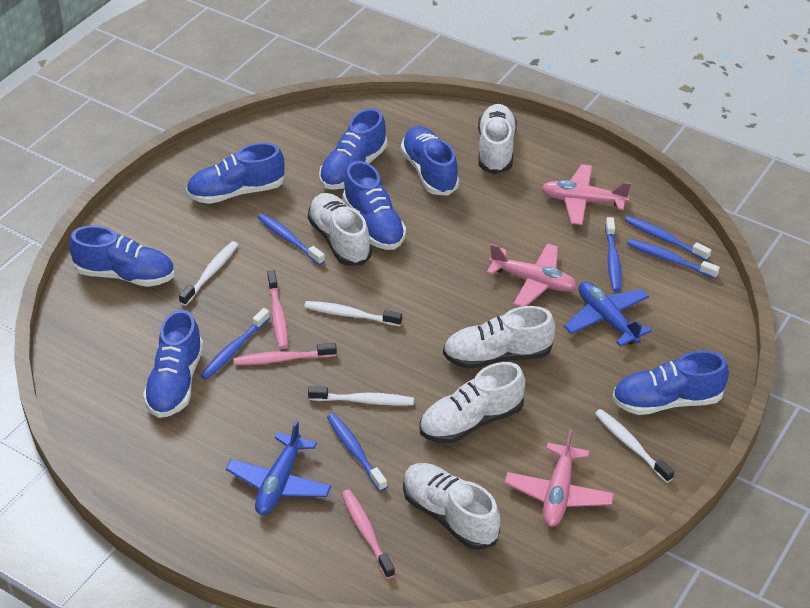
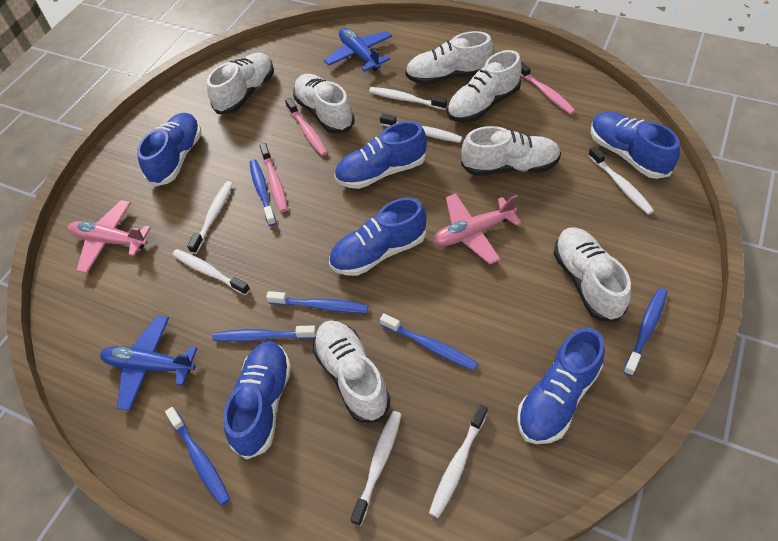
blue shoe: [69,225,175,287] [143,310,204,418] [186,143,285,204] [319,108,387,190] [343,161,406,250] [401,126,459,195] [612,350,729,415] = 7 -> [137,113,202,187] [223,341,291,460] [329,198,427,276] [334,121,427,189] [517,327,605,444] [591,112,680,179] = 6
pink plane: [486,243,577,307] [504,429,614,527] [541,164,631,225] = 3 -> [68,200,151,273] [433,193,522,264] = 2
white shoe: [308,193,372,266] [403,463,500,550] [419,362,525,443] [443,306,555,369] [478,104,517,174] = 5 -> [207,53,274,114] [293,74,355,134] [313,320,391,423] [405,31,493,85] [447,50,522,122] [461,126,561,176] [554,227,631,322] = 7
white toothbrush: [179,241,238,306] [304,301,402,326] [308,386,414,406] [595,409,674,483] = 4 -> [172,249,250,295] [187,181,233,254] [350,411,402,526] [369,87,447,110] [380,114,462,143] [429,404,488,518] [588,146,654,215] = 7

